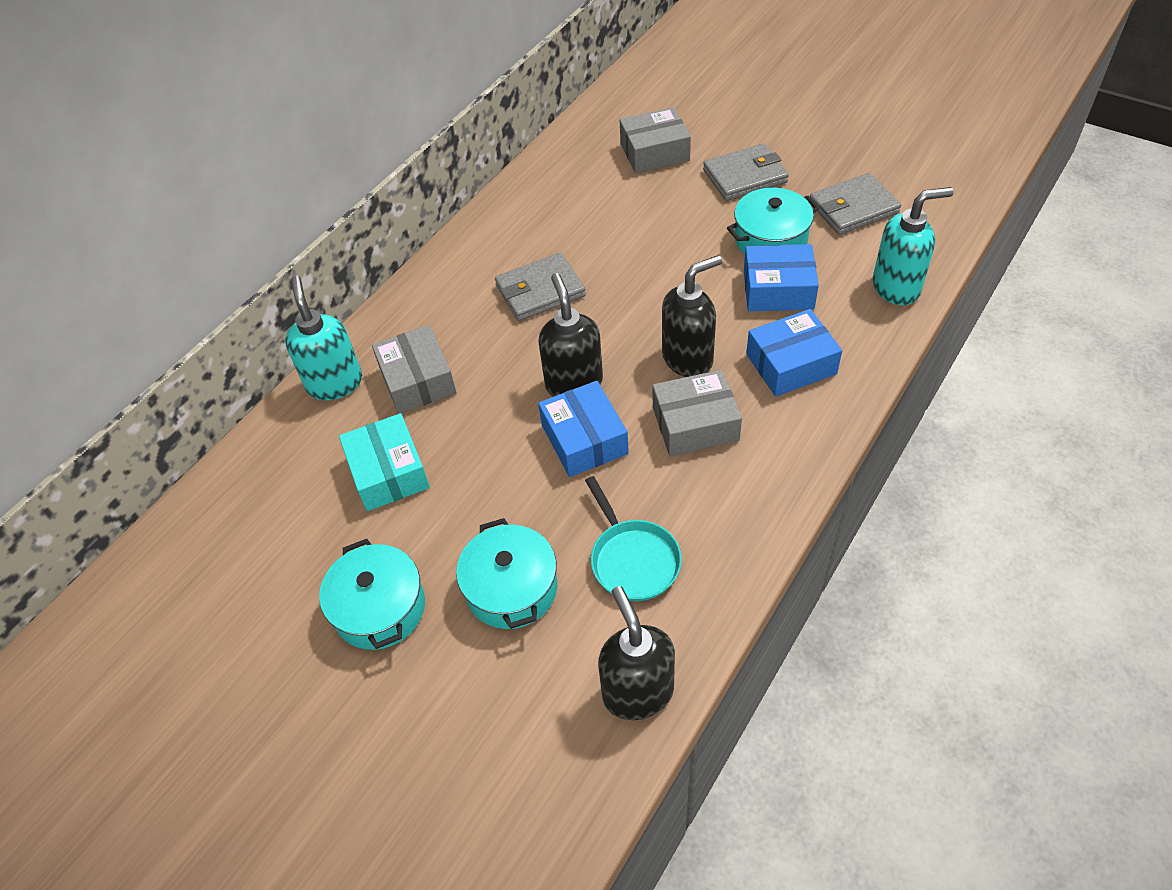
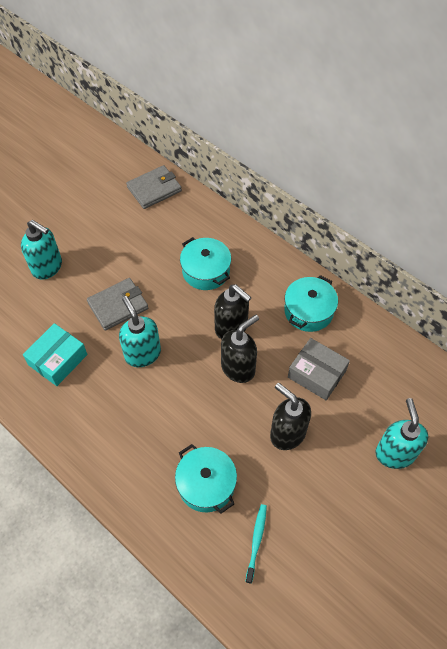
blue box: [538,381,629,477] [744,244,819,311] [746,309,842,396] = 3 -> none = 0
grey box: [372,325,456,414] [620,107,691,174] [652,370,742,456] = 3 -> [288,338,350,400] = 1
grey wallet: [495,253,586,321] [703,144,789,201] [810,173,901,235] = 3 -> [87,278,148,330] [126,165,182,209] = 2
turquoise pan: [585,476,682,601] = 1 -> none = 0
turquoise soap dispenser: [285,276,362,400] [873,187,953,305] = 2 -> [21,220,62,280] [119,296,161,367] [375,398,428,469] = 3
turquoise toothbrush: none = 0 -> [245,504,267,584] = 1

